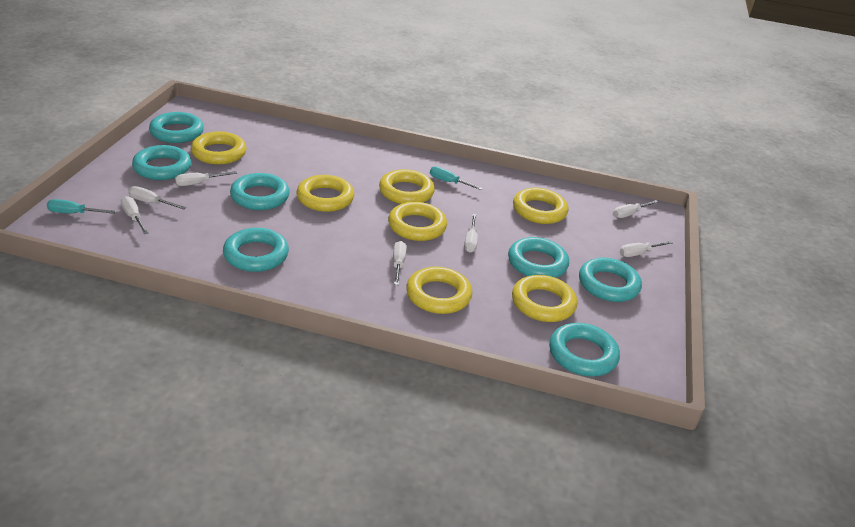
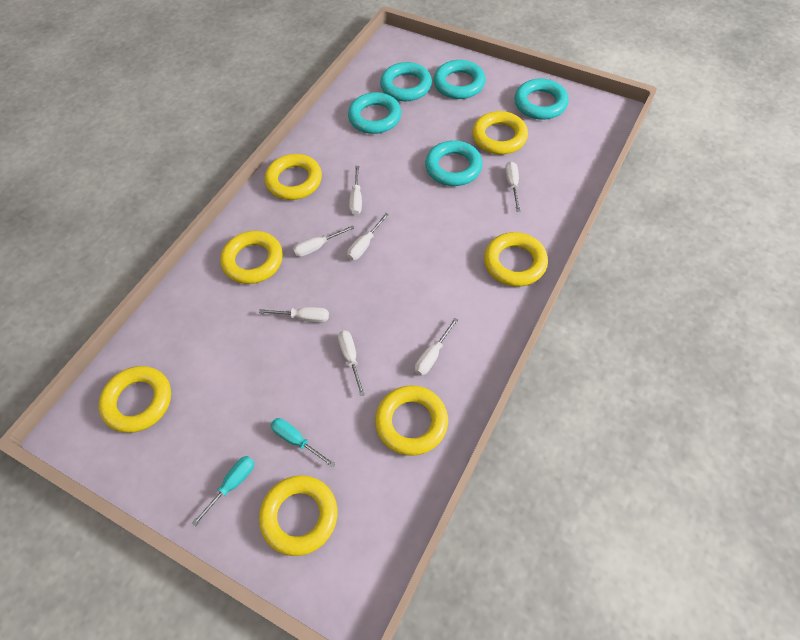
turquoise ring: [132,145,191,180] [149,112,204,143] [223,228,289,272] [230,173,290,210] [508,237,569,278] [549,323,620,376] [579,258,642,302] = 7 -> [348,92,402,134] [380,62,432,101] [425,140,483,186] [433,60,486,99] [514,78,569,120] = 5

